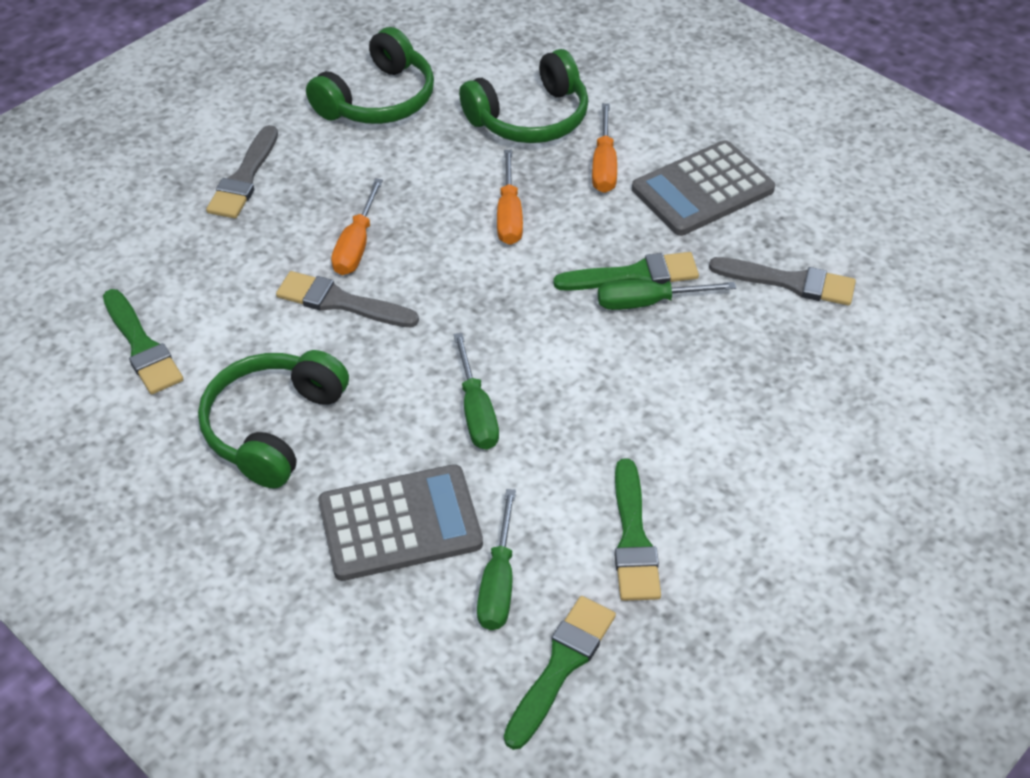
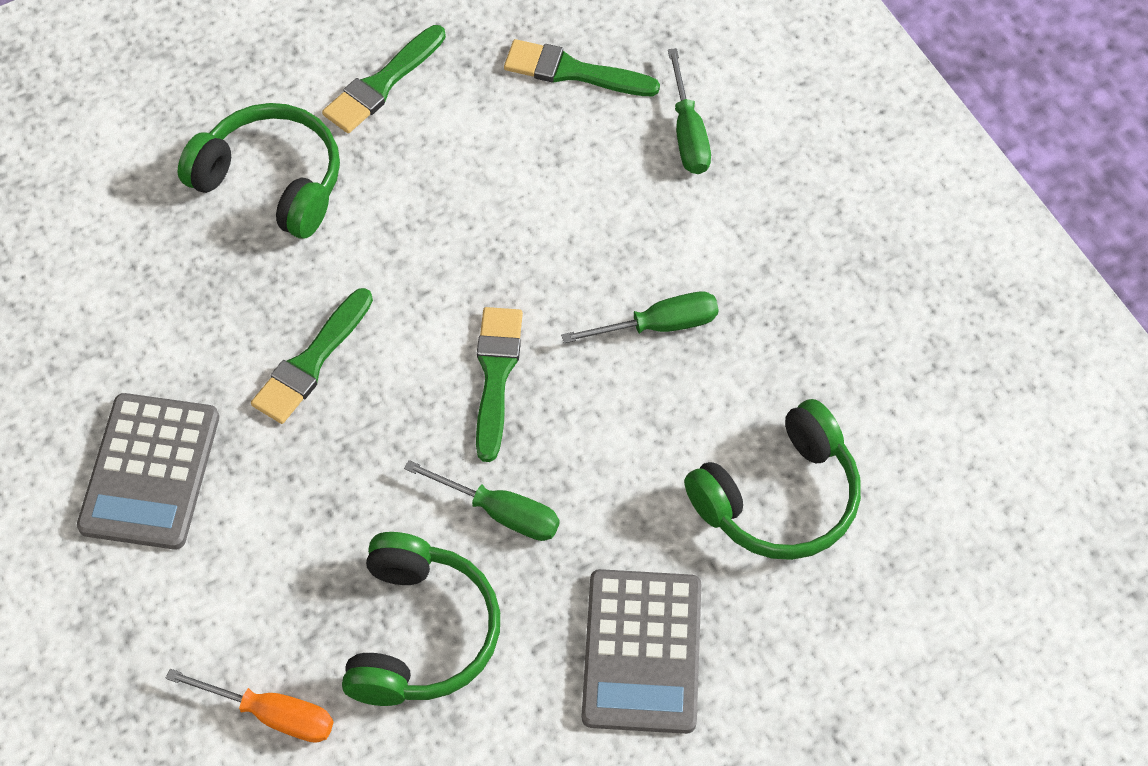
grey brush: [206,125,278,219] [276,271,419,327] [709,257,856,306] = 3 -> none = 0
orange screwdriver: [331,178,383,275] [497,150,523,245] [592,103,617,193] = 3 -> [166,669,334,743] = 1

